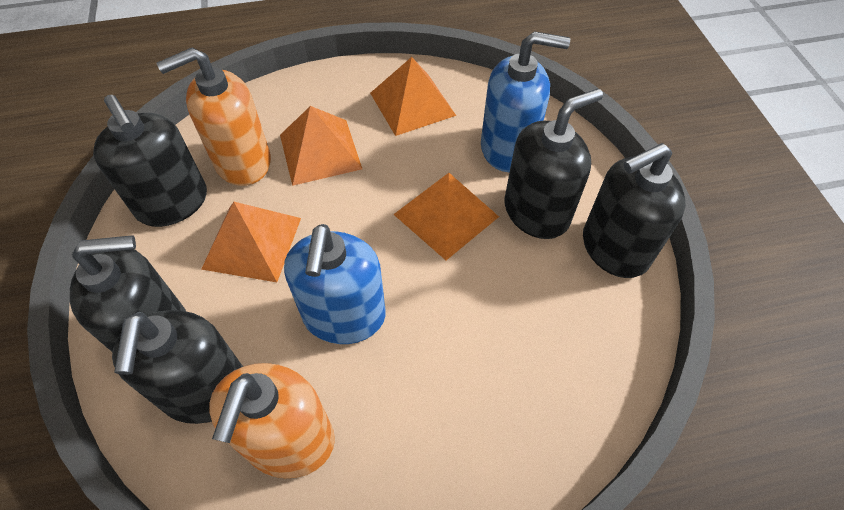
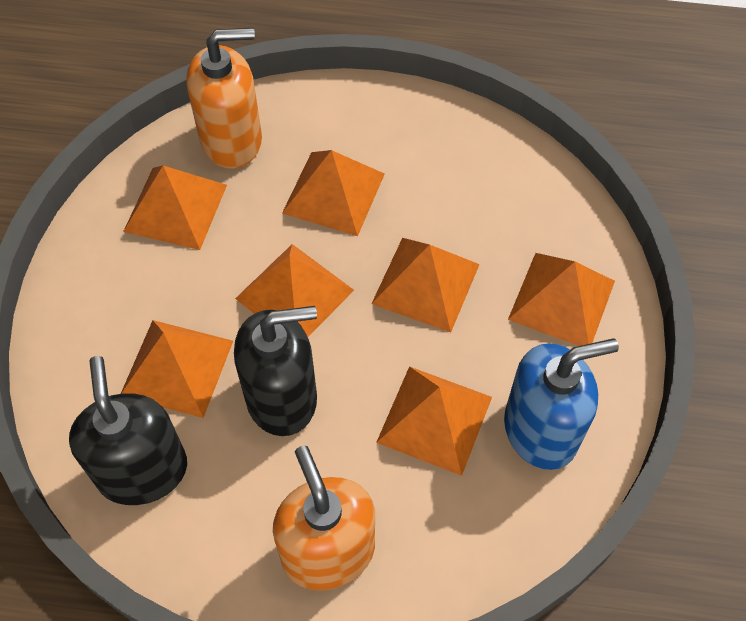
black soap dispenser: [70,235,186,352] [93,95,207,227] [112,310,243,424] [505,88,603,239] [583,143,686,278] = 5 -> [69,356,187,505] [234,306,317,436] = 2
blue soap dispenser: [284,224,386,344] [481,31,570,172] = 2 -> [504,338,619,470] = 1
orange pyramid: [201,202,301,282] [280,106,362,186] [370,57,456,136] [393,173,499,260] = 4 -> [121,320,233,418] [123,166,227,250] [235,244,354,337] [282,150,385,236] [371,238,480,333] [376,366,492,476] [508,253,615,346] = 7

